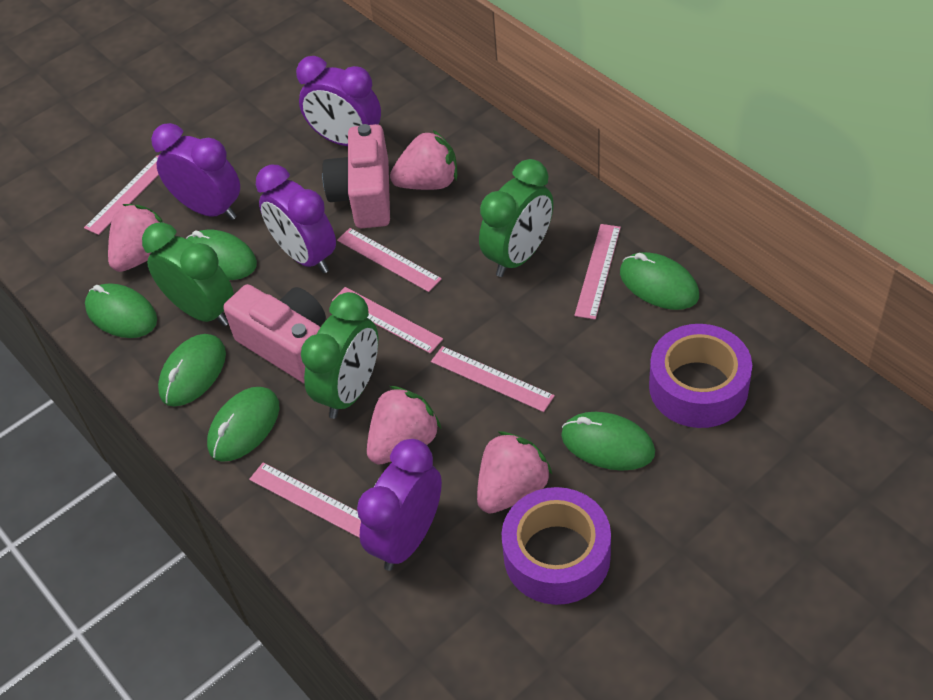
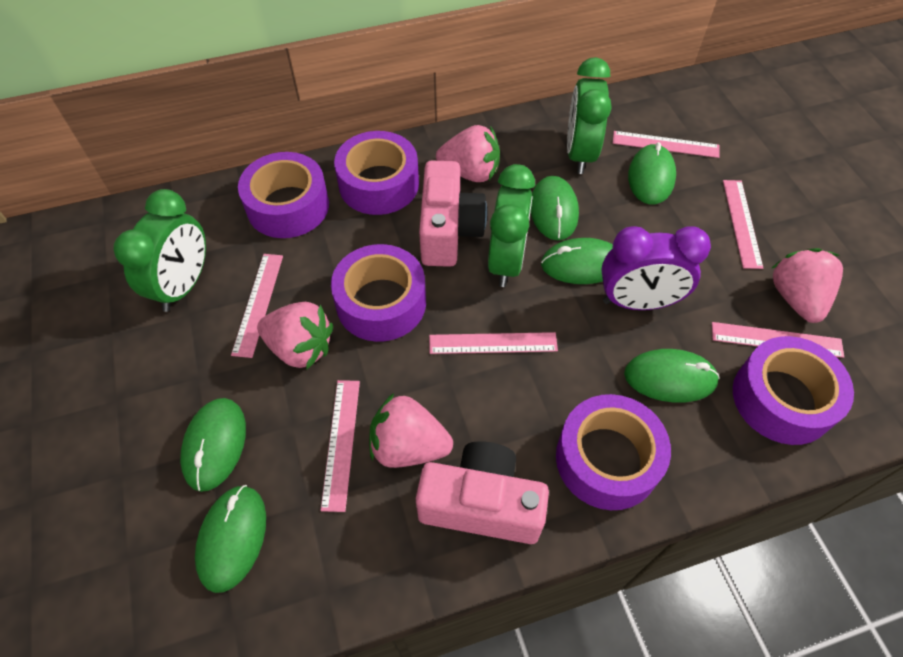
purple clock: [151,123,240,220] [256,165,336,274] [296,56,381,146] [357,439,442,571] = 4 -> [601,226,711,310] = 1
purple tape: [501,487,611,605] [649,324,752,428] = 2 -> [238,152,329,238] [331,244,426,342] [334,131,419,215] [556,394,671,510] [733,336,854,445] = 5

